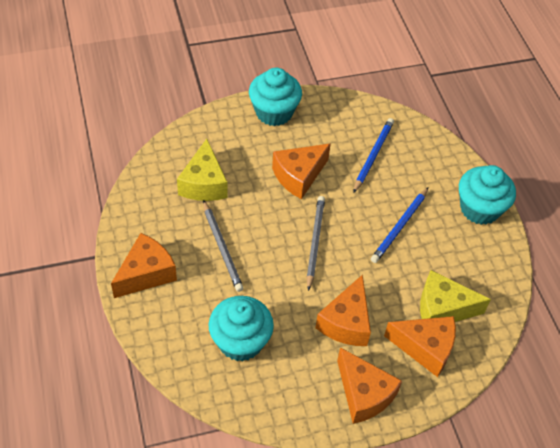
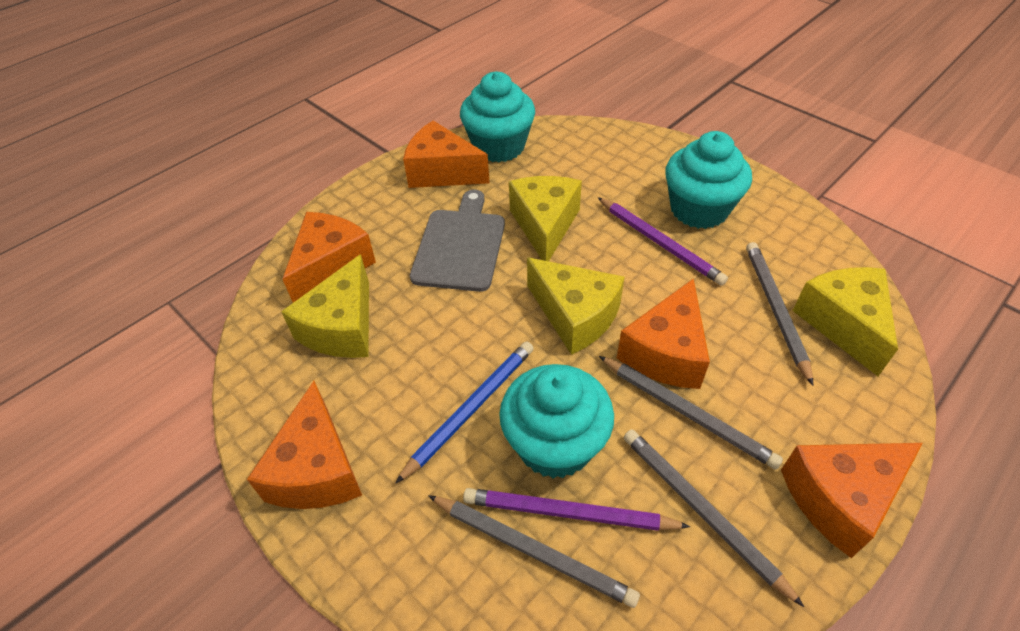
blue pencil: [353,118,394,193] [371,187,429,263] = 2 -> [395,341,534,484] = 1
grey cutting board: none = 0 -> [410,190,505,292] = 1
grey pencil: [203,200,243,292] [306,196,325,291] = 2 -> [428,495,640,608] [599,356,783,470] [624,429,804,607] [746,242,813,386] = 4
purple pencil: none = 0 -> [463,488,690,531] [597,197,728,286] = 2
yellow cheese: [177,139,228,201] [420,270,491,322] = 2 -> [281,254,369,358] [509,176,582,261] [527,258,625,355] [792,267,898,376] = 4

